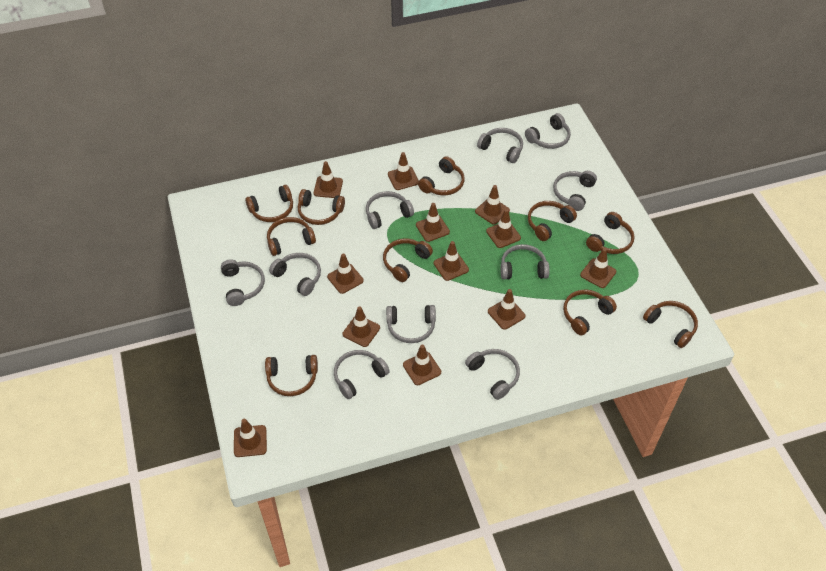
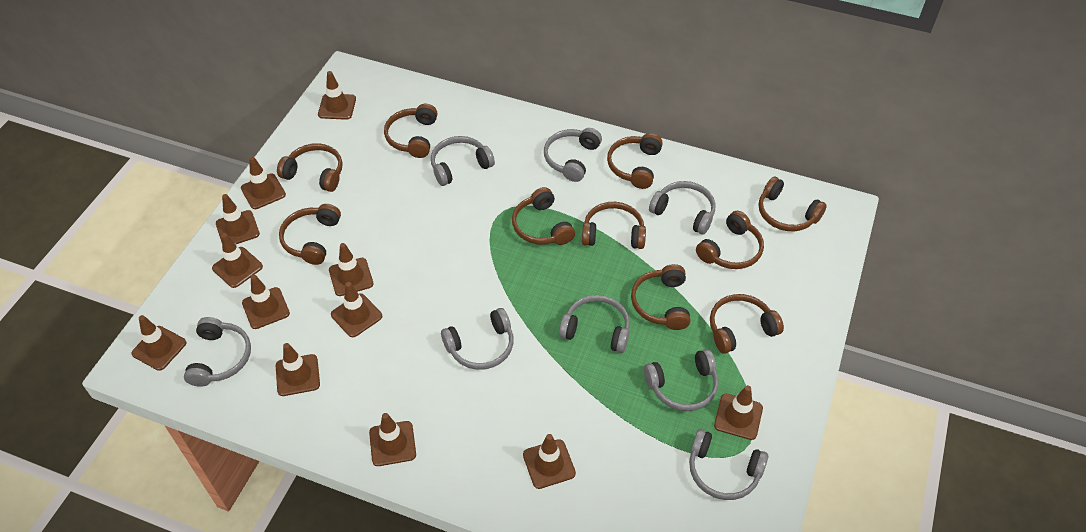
grey headphones: [221,259,265,306] [269,253,321,296] [334,350,390,399] [366,191,414,229] [386,305,436,343] [465,349,520,400] [477,128,523,163] [500,244,550,280] [525,113,571,149] [553,171,597,211] = 10 -> [184,317,251,387] [431,136,495,186] [441,308,514,370] [544,128,602,182] [559,295,630,353] [644,349,718,411] [649,181,715,235] [689,429,768,500] = 8

